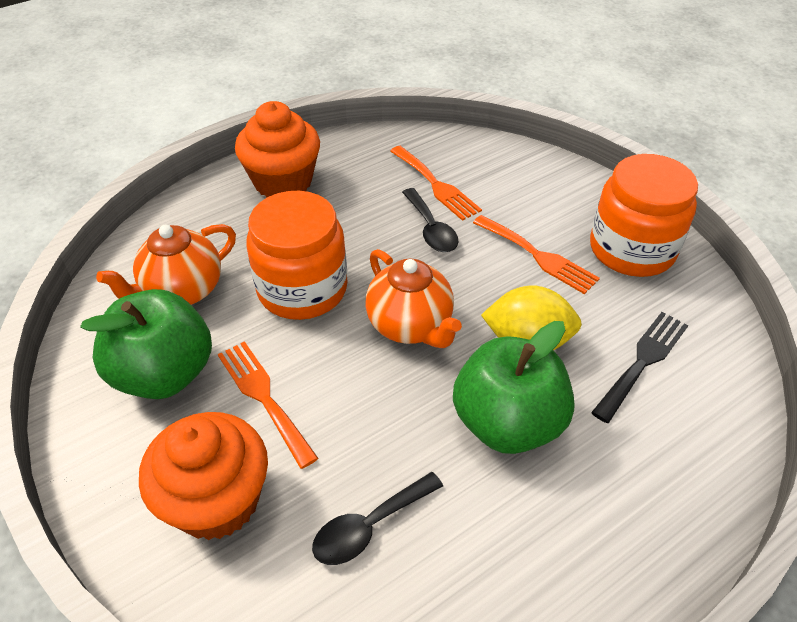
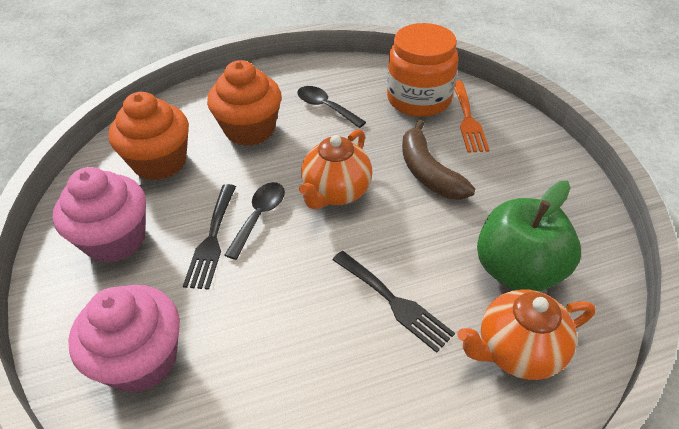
black fork: [591,312,688,423] = 1 -> [183,184,236,290] [332,251,455,353] = 2
brown banana: none = 0 -> [402,120,475,200] = 1
green apple: [80,289,212,399] [453,321,575,454] = 2 -> [477,181,581,292] = 1
orange fork: [218,341,318,469] [390,146,482,221] [473,215,600,294] = 3 -> [454,81,489,153] = 1
orange jar: [246,191,347,320] [590,154,698,277] = 2 -> [387,23,459,117] = 1
pink cupcake: none = 0 -> [53,167,146,263] [68,285,180,393] = 2
yellow lemon: [481,286,582,350] = 1 -> none = 0

